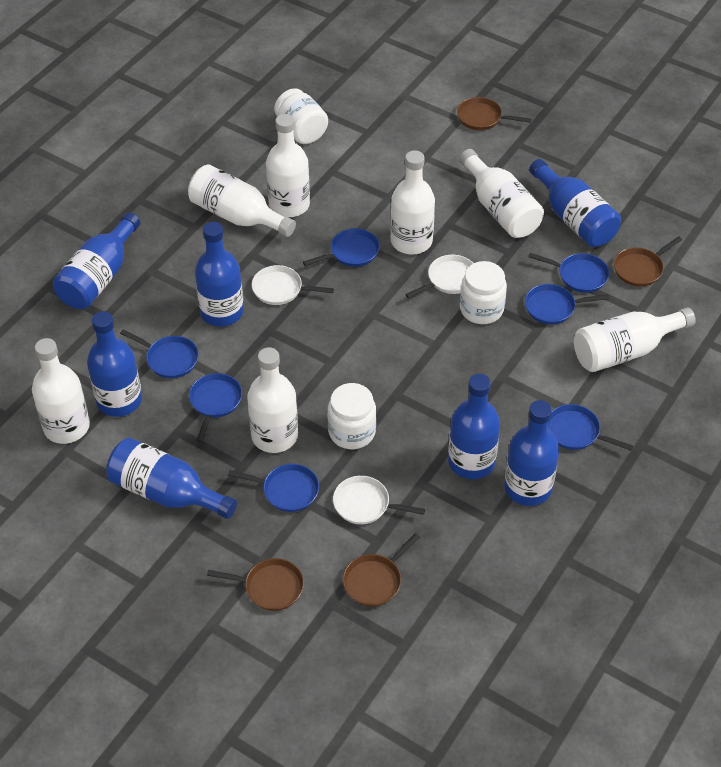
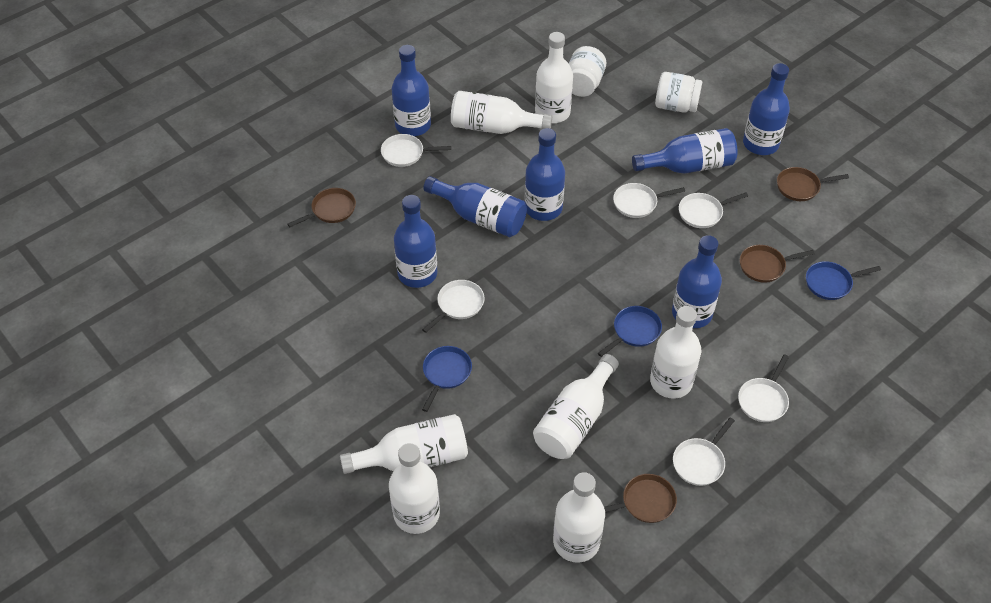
blue pan: [120,329,199,378] [189,373,242,443] [228,464,319,512] [303,228,380,267] [525,284,609,324] [528,253,609,293] [548,404,633,451] = 7 -> [422,346,472,412] [598,306,662,357] [806,261,881,300] = 3
white jar: [274,88,328,144] [328,383,376,449] [460,261,507,324] = 3 -> [569,46,606,97] [655,72,702,113] = 2
white pan: [252,265,334,305] [333,476,425,524] [405,255,474,298] = 3 -> [381,134,451,167] [422,280,485,333] [613,183,685,218] [673,417,735,486] [679,192,748,228] [738,354,789,422] = 6

